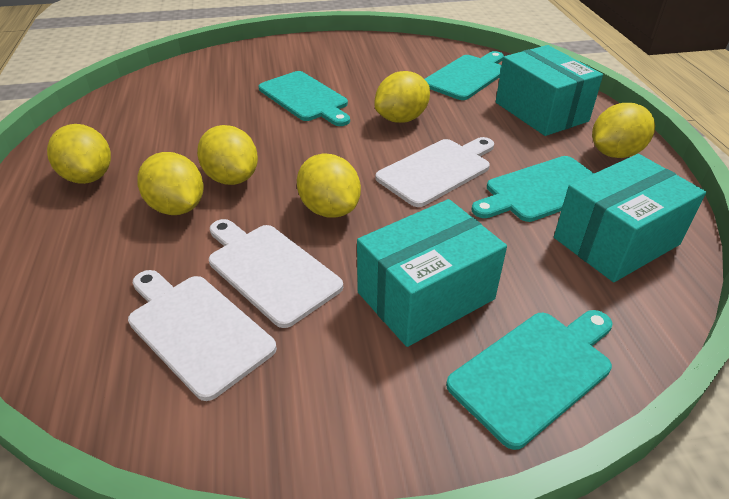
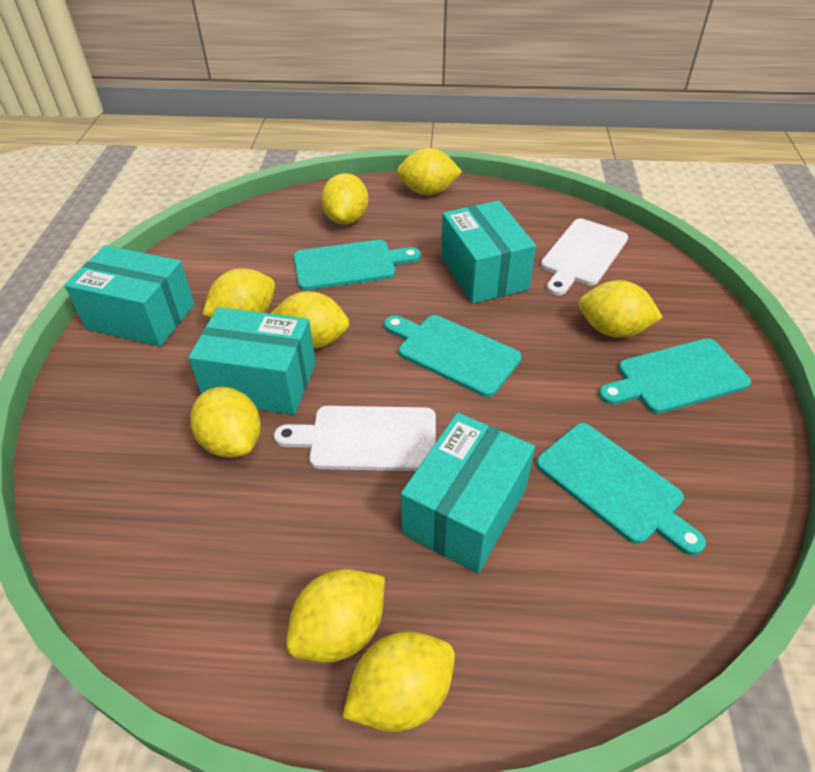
turquoise box: [357,199,507,347] [496,45,603,136] [554,154,706,282] = 3 -> [64,245,194,347] [188,307,316,415] [401,413,535,573] [441,201,536,304] = 4
white cutting board: [128,270,277,401] [209,219,343,328] [376,137,494,207] = 3 -> [274,406,436,471] [541,219,628,295] = 2
yellow lemon: [47,124,111,184] [137,152,204,215] [197,125,258,185] [297,154,361,218] [374,71,430,123] [592,103,655,158] = 6 -> [190,387,261,458] [202,268,275,318] [270,291,349,349] [286,569,385,663] [321,173,368,225] [342,631,455,732] [397,148,462,195] [579,280,663,338] = 8

